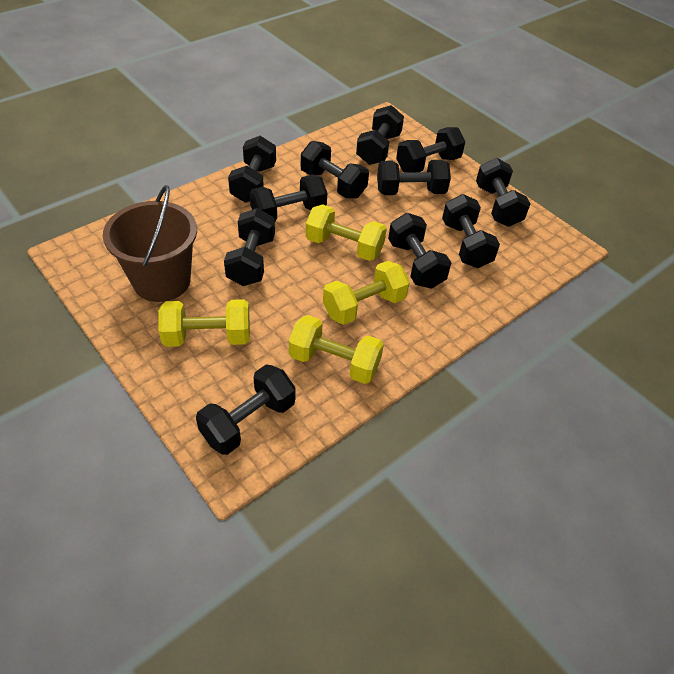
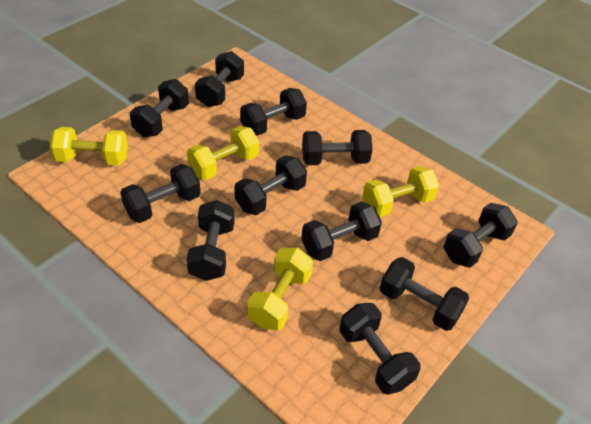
brown bucket: [103,185,197,302] = 1 -> none = 0

